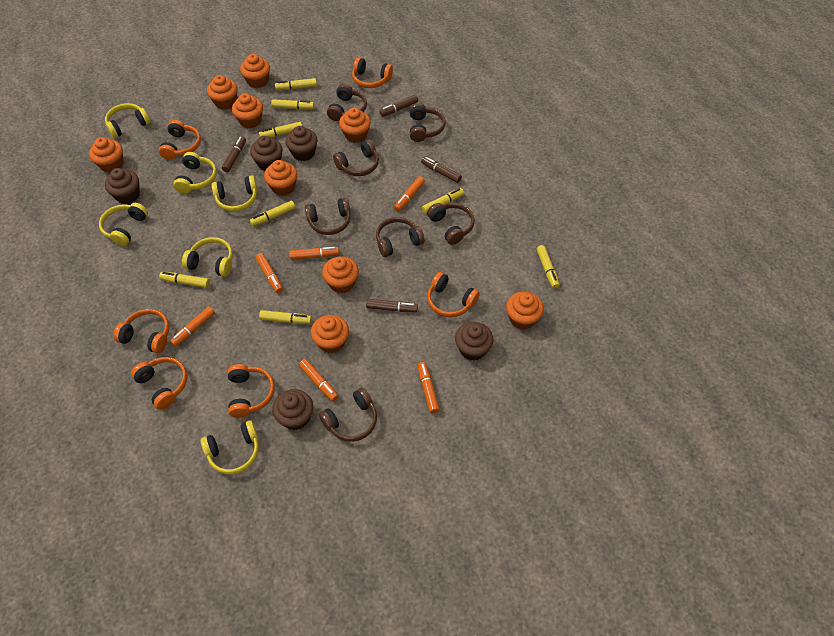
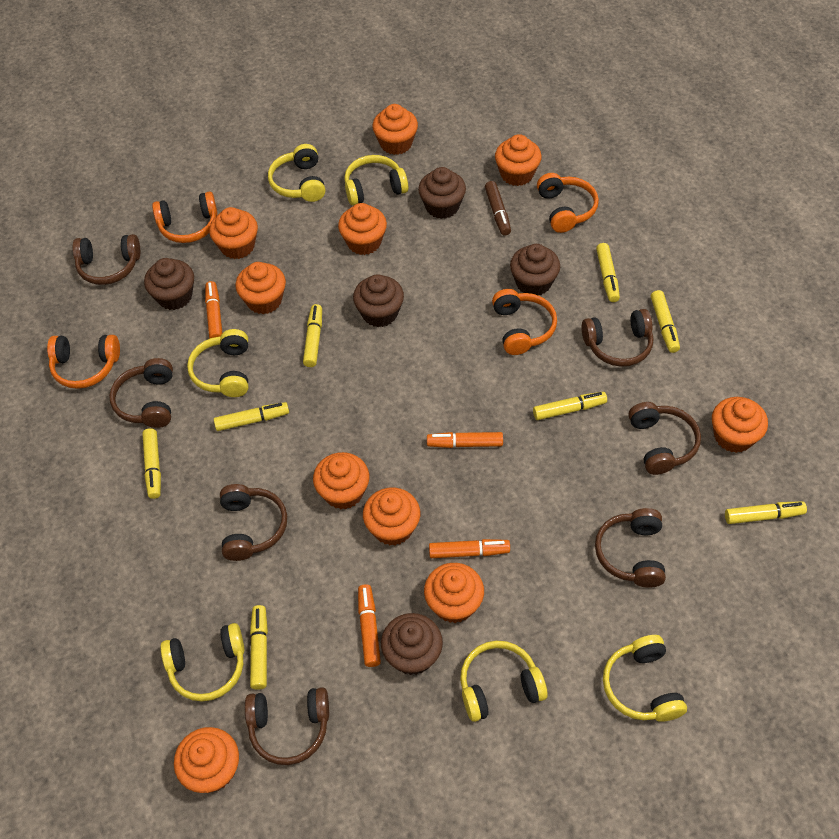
brown marker: [222,136,246,172] [366,299,418,312] [379,95,418,117] [421,157,462,183] = 4 -> [485,181,511,235] = 1
orange cupcake: [89,137,123,173] [207,75,238,110] [232,93,263,128] [240,54,270,88] [264,160,297,196] [311,315,349,353] [322,256,359,293] [339,108,371,143] [506,292,544,330] = 9 -> [174,727,239,793] [209,207,258,259] [235,262,286,314] [313,452,369,509] [338,203,387,255] [363,488,420,546] [372,104,418,155] [424,563,484,623] [495,134,542,186] [712,397,768,453] = 10
orange headphones: [113,309,170,354] [131,357,187,410] [159,120,201,160] [228,364,275,418] [352,58,393,88] [427,272,480,317] = 6 -> [47,335,120,389] [152,191,217,243] [492,289,557,355] [537,173,599,233] = 4
orange marker: [170,306,215,347] [255,253,283,293] [289,247,339,260] [299,359,338,401] [394,177,425,211] [418,362,440,414] = 6 -> [205,281,222,338] [358,584,381,667] [427,432,503,448] [429,539,510,558] = 4

